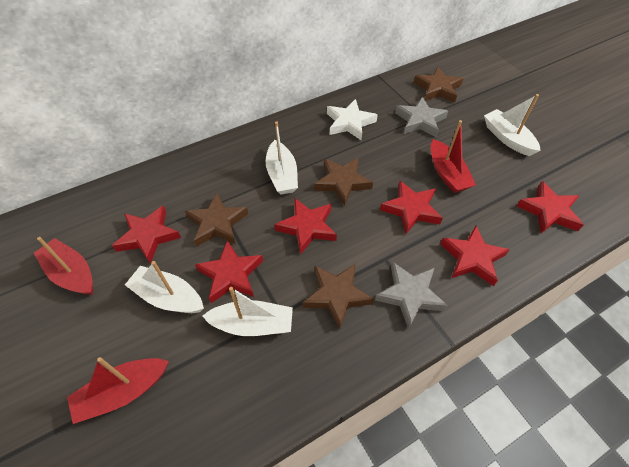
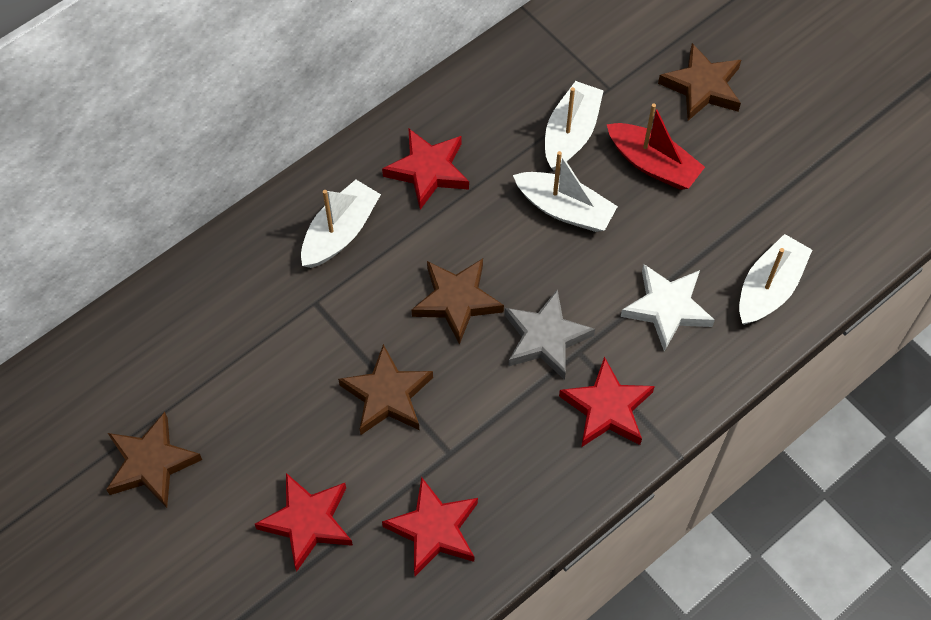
grey star: [375,262,448,329] [395,97,448,137] = 2 -> [504,289,595,380] = 1
red boat: [34,237,93,295] [67,357,169,424] [431,120,476,193] = 3 -> [607,103,705,190] = 1
red star: [112,206,181,263] [195,240,263,303] [274,199,337,255] [380,180,443,234] [440,226,510,286] [517,181,584,233] = 6 -> [255,473,353,572] [382,128,469,210] [382,477,478,576] [559,357,655,447] = 4

